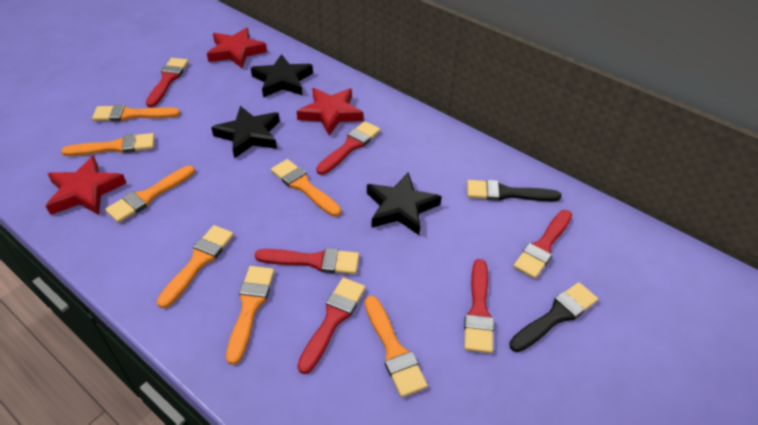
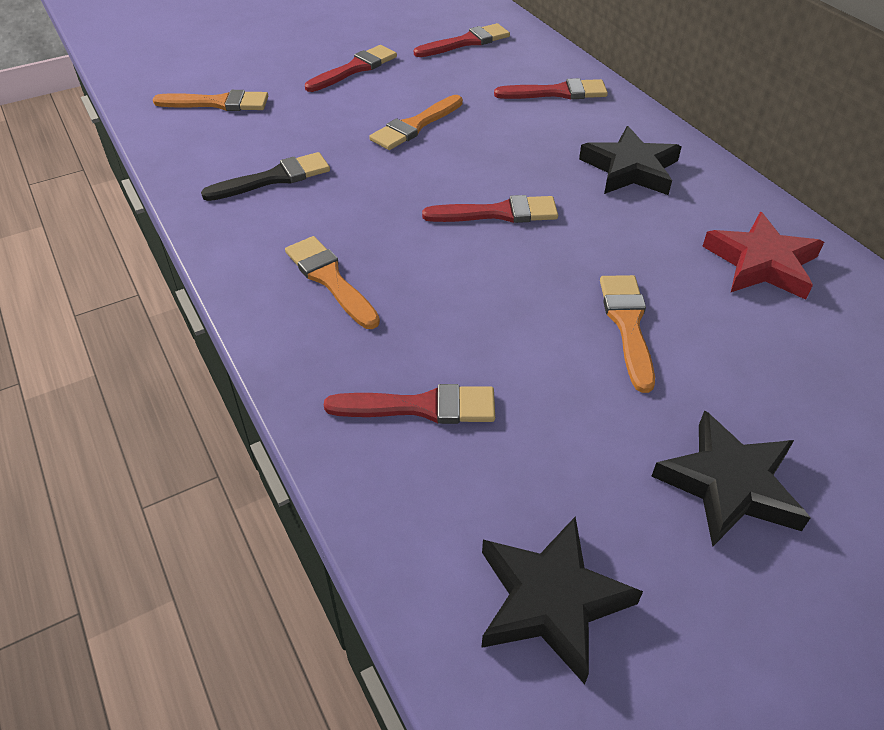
black brush: [467,180,562,201] [509,282,598,352] = 2 -> [201,152,330,201] = 1
orange brush: [61,133,155,156] [92,104,180,122] [105,166,195,223] [157,225,234,309] [226,266,274,365] [271,159,341,216] [365,296,428,397] = 7 -> [152,90,268,111] [285,236,380,329] [369,95,463,150] [600,275,655,393] = 4
red brush: [146,58,189,107] [255,248,359,274] [297,278,366,374] [316,121,380,175] [464,259,494,353] [513,210,572,279] = 6 -> [305,45,397,92] [324,384,495,424] [414,23,510,57] [422,195,558,223] [494,78,608,99] = 5
red star: [46,156,126,215] [207,28,267,68] [297,88,363,136] = 3 -> [702,212,824,300] = 1

